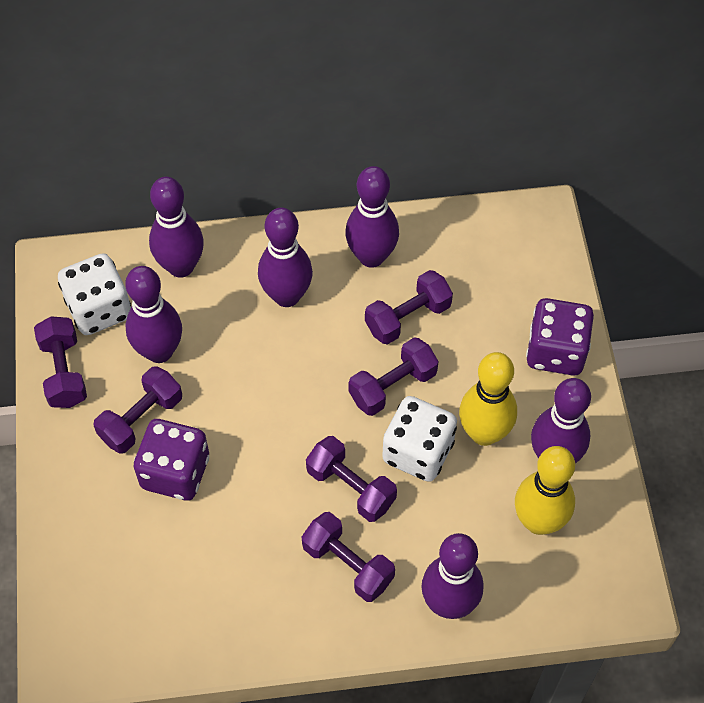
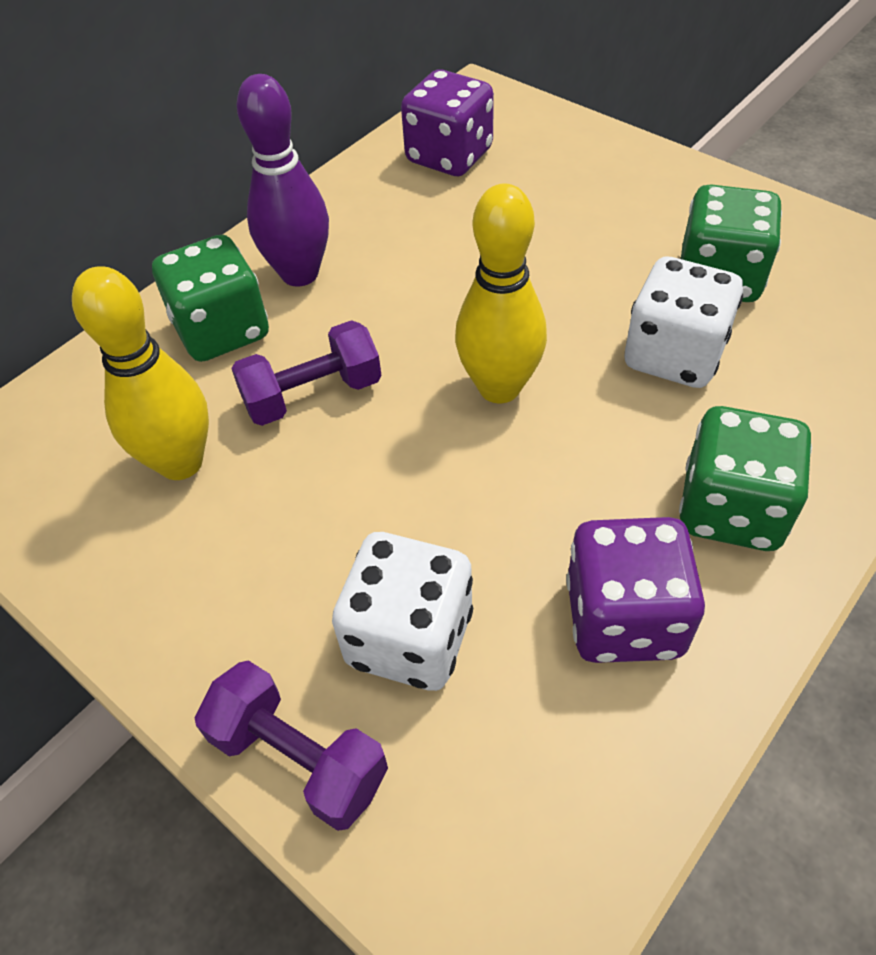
green dice: none = 0 -> [152,235,269,362] [679,406,812,551] [681,184,782,302] = 3
purple bowling pin: [125,266,182,363] [149,177,204,278] [258,207,313,307] [345,166,399,268] [422,533,483,619] [531,378,591,463] = 6 -> [237,74,329,287] = 1
purple dumbbell: [34,316,87,408] [94,366,182,454] [302,512,395,602] [306,436,397,522] [349,337,438,416] [365,270,453,345] = 6 -> [195,660,388,831] [231,320,382,426] = 2

